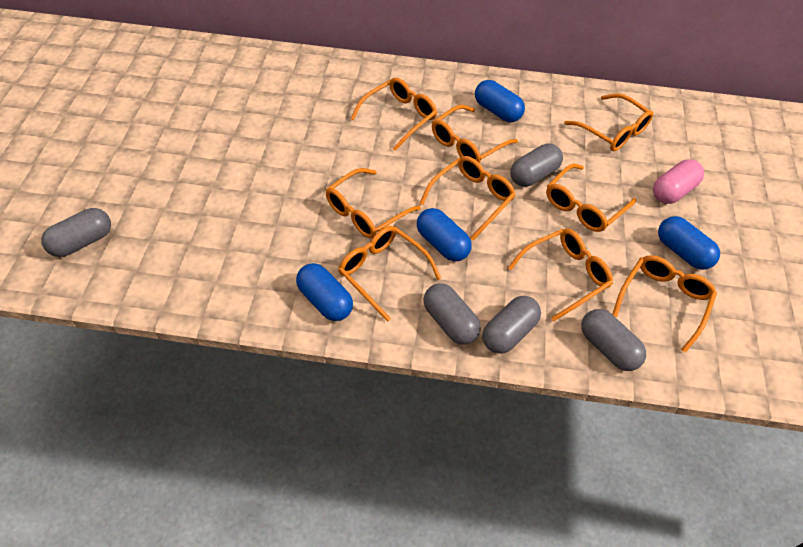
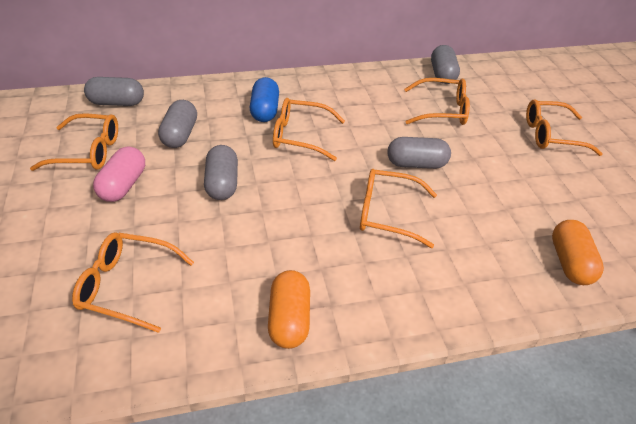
blue capsule: [296,263,353,321] [417,208,472,261] [475,80,525,122] [658,216,720,270] = 4 -> [249,77,279,122] = 1
orange capsule: none = 0 -> [268,270,310,349] [552,220,604,285] = 2
orange glasses: [326,168,421,239] [338,226,441,322] [350,77,437,151] [419,156,516,240] [432,105,518,163] [508,229,613,321] [546,164,636,232] [564,93,653,151] [612,255,717,353] = 9 -> [30,113,118,171] [72,232,194,333] [273,98,345,161] [360,169,437,248] [404,78,470,125] [526,99,603,156] = 6

